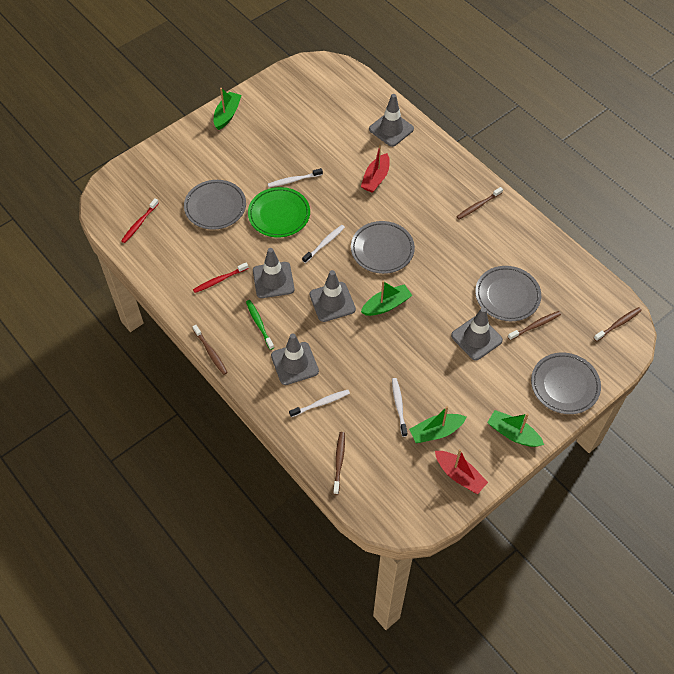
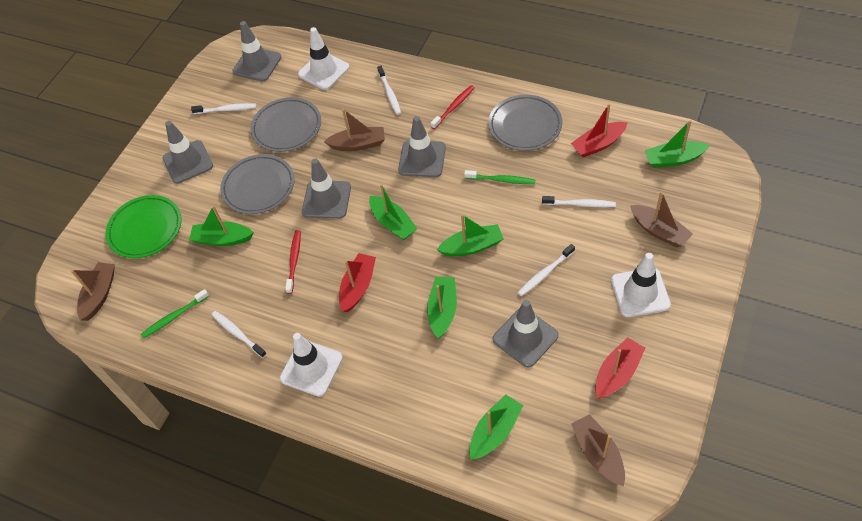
brown boat: none = 0 -> [71,262,115,321] [324,109,385,151] [571,414,625,486] [630,191,693,247] = 4
brown toothbrush: [192,325,228,375] [333,432,345,494] [456,187,503,219] [508,311,561,340] [594,307,642,341] = 5 -> none = 0
green boat: [214,88,242,130] [361,281,412,316] [409,406,466,443] [487,410,544,447] = 4 -> [189,205,254,246] [369,184,417,240] [427,277,457,338] [437,214,504,256] [469,394,523,460] [645,120,710,168] = 6
green toothbrush: [246,300,274,350] = 1 -> [141,289,209,339] [464,170,535,184] = 2
grey plate: [184,180,246,230] [351,221,415,274] [475,266,541,321] [531,353,601,414] = 4 -> [220,154,295,214] [250,97,321,152] [488,95,563,151] = 3
red boat: [361,145,390,193] [435,449,488,494] = 2 -> [339,253,376,312] [571,104,627,158] [595,337,645,398] = 3
white toothbrush: [268,168,323,187] [289,390,350,417] [302,225,345,263] [392,378,407,437] = 4 -> [191,103,257,114] [212,311,267,358] [377,66,401,115] [517,244,575,296] [542,196,616,207] = 5
white traffic cone: none = 0 -> [280,333,343,397] [298,27,350,90] [611,253,671,317] = 3

